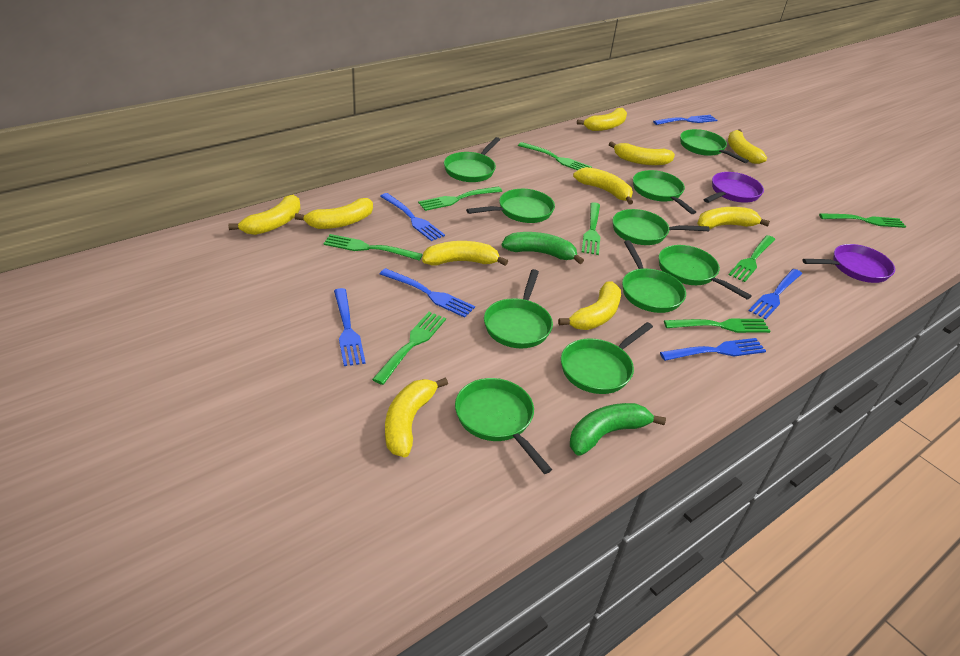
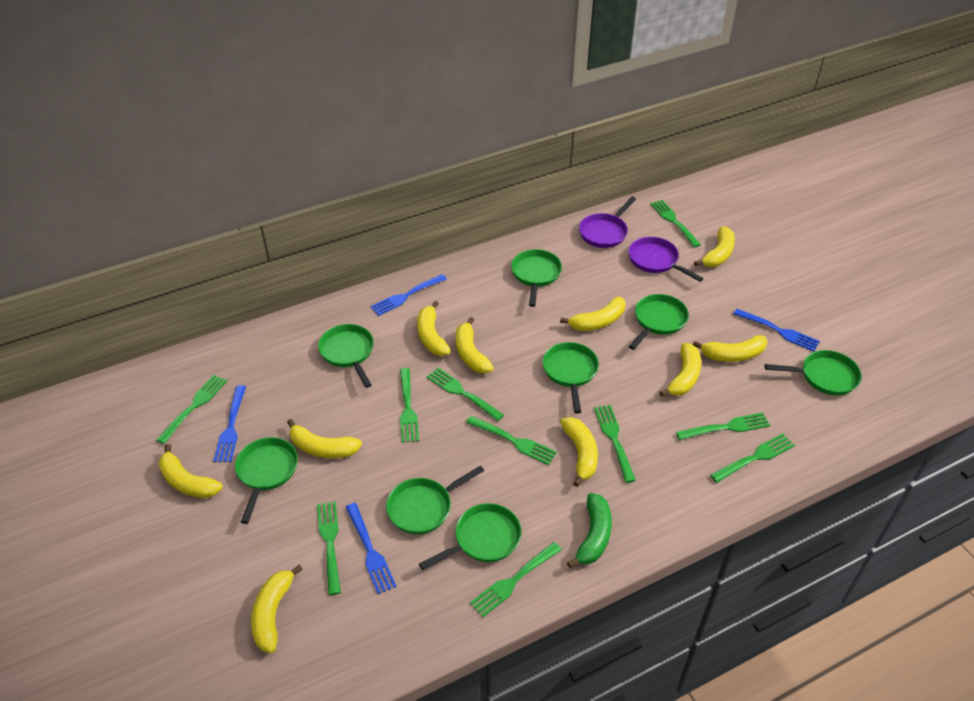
blue fork: [334,288,366,366] [380,193,445,241] [380,268,475,318] [653,115,717,125] [660,338,766,361] [749,269,802,320] = 6 -> [213,385,246,462] [346,503,396,594] [370,274,447,316] [734,309,820,352] = 4
green banana: [502,232,584,264] [570,403,666,456] = 2 -> [567,493,612,568] = 1
green fork: [323,234,423,261] [372,312,446,385] [418,187,502,211] [518,142,592,170] [582,202,600,255] [664,319,770,333] [729,235,775,282] [819,213,906,228] = 8 -> [156,375,227,444] [317,501,341,595] [400,368,419,443] [427,368,504,421] [466,416,557,465] [470,542,562,617] [594,405,636,483] [651,200,701,247] [676,412,770,440] [710,434,795,483] = 10
green pan: [444,137,500,182] [455,378,552,474] [466,189,555,223] [484,269,553,348] [561,322,653,394] [613,209,710,245] [622,240,686,313] [633,170,696,214] [659,245,752,300] [680,129,749,163] = 10 -> [235,437,298,524] [318,324,374,388] [386,466,484,534] [419,503,521,570] [511,249,562,307] [542,342,599,414] [629,294,689,350] [765,350,862,395] = 8

